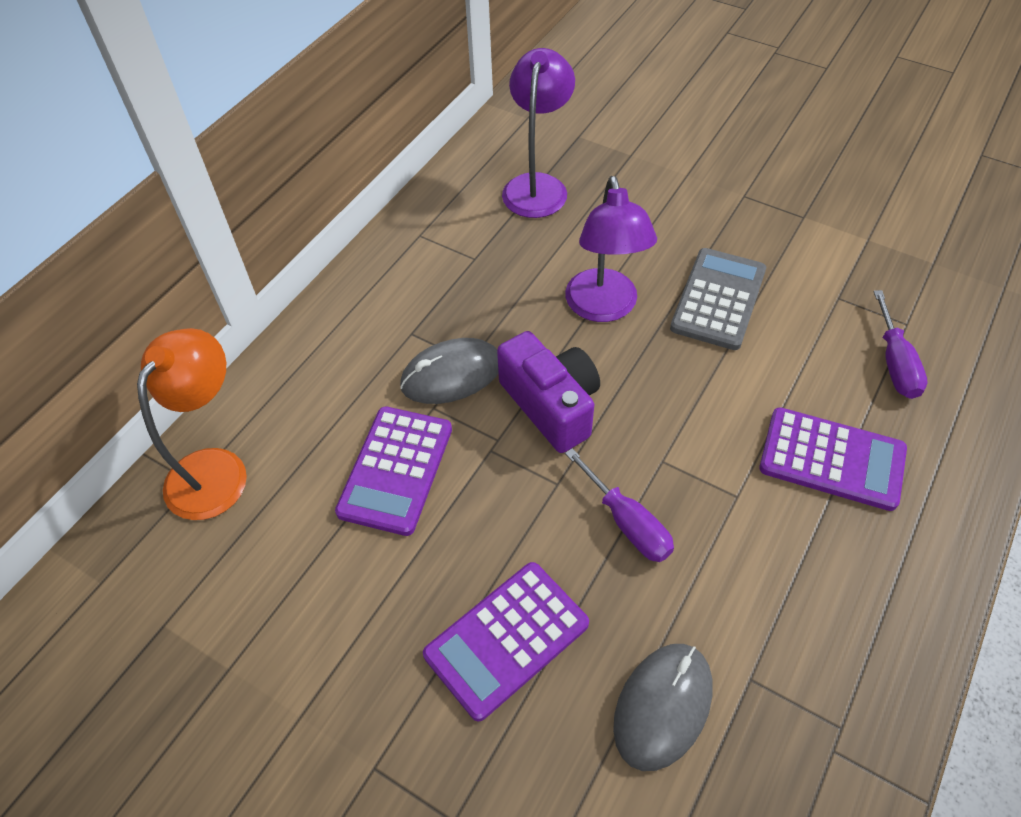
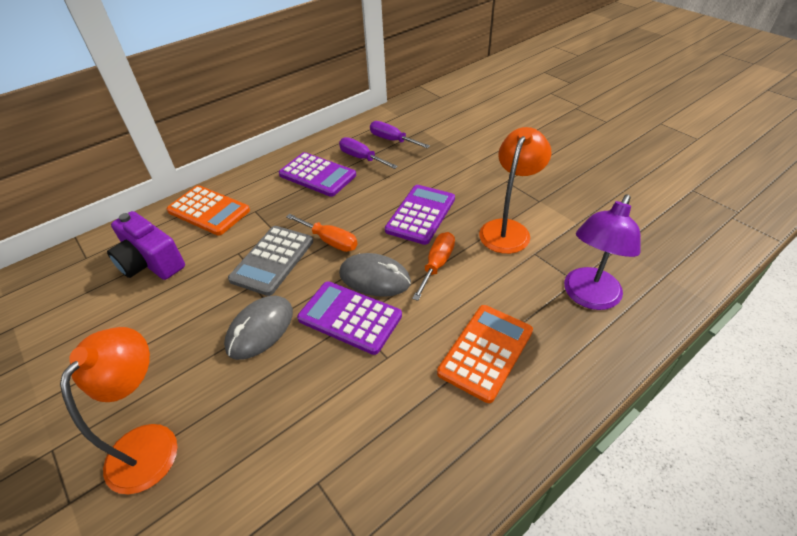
orange calculator: none = 0 -> [167,185,250,236] [437,305,533,403] = 2
orange lamp: [137,328,247,520] = 1 -> [60,327,177,494] [479,127,551,254] = 2
orange screwdriver: none = 0 -> [286,214,358,252] [412,232,455,301] = 2
purple lamp: [502,48,575,218] [565,176,657,322] = 2 -> [564,194,641,310] = 1

